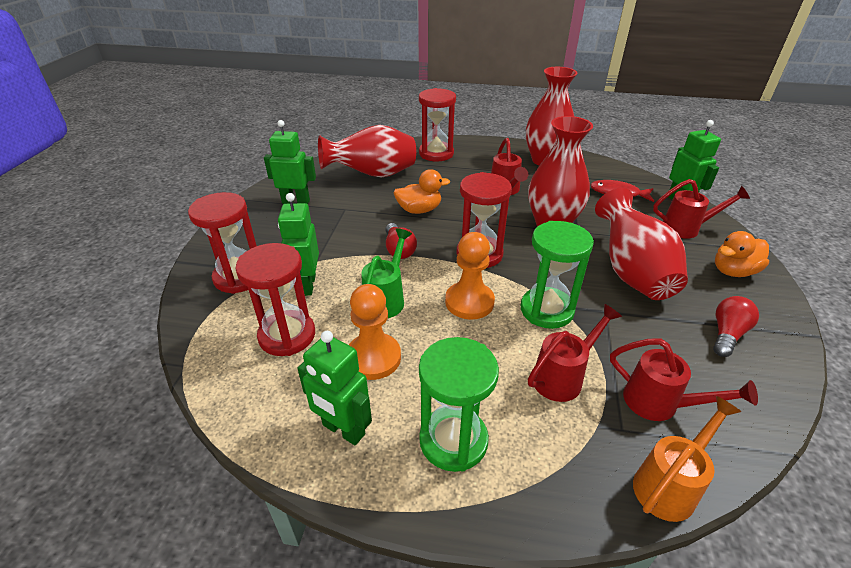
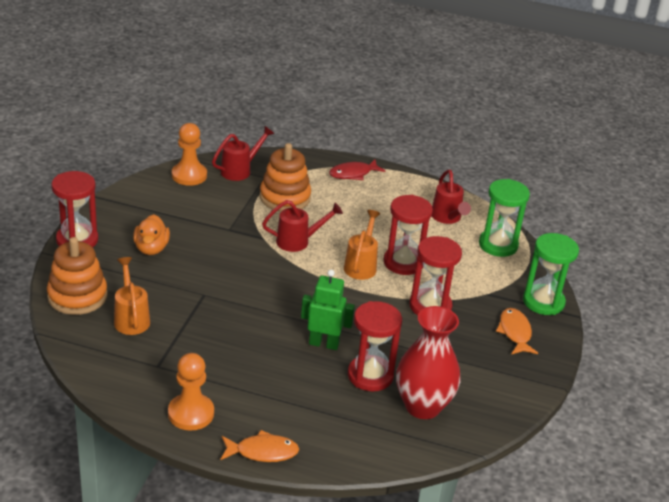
green robot: [264,120,316,204] [278,193,319,296] [297,331,372,445] [668,120,721,200] = 4 -> [301,270,355,350] = 1
green watering can: [361,228,412,318] = 1 -> none = 0
orange duck: [393,169,450,214] [715,231,769,277] = 2 -> [133,214,170,255] = 1
orange fish: none = 0 -> [220,430,299,462] [496,308,538,355] = 2
orange stacking toy: none = 0 -> [47,237,107,315] [260,143,311,211] = 2
orange watering can: [633,396,741,522] = 1 -> [114,257,150,335] [344,210,381,280] = 2
red light bulb: [385,223,417,259] [713,296,759,357] = 2 -> none = 0
red vase: [318,125,416,178] [526,67,578,165] [528,116,593,227] [595,188,688,300] = 4 -> [396,306,460,419] = 1
red watering can: [491,138,528,195] [528,304,622,402] [610,338,758,421] [653,179,750,239] = 4 -> [212,126,274,181] [262,200,343,252] [432,170,471,224] = 3

